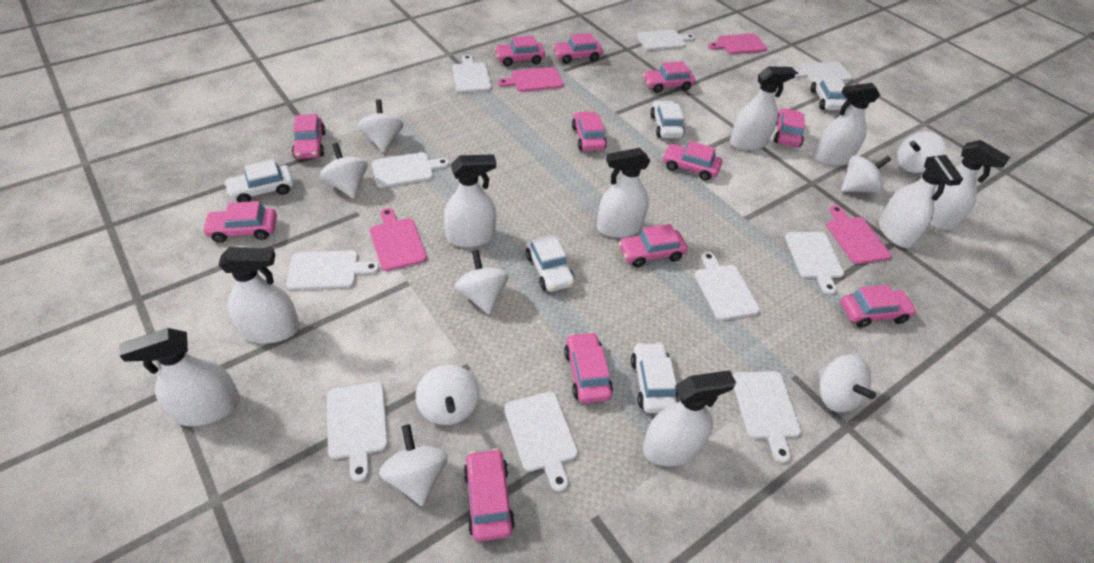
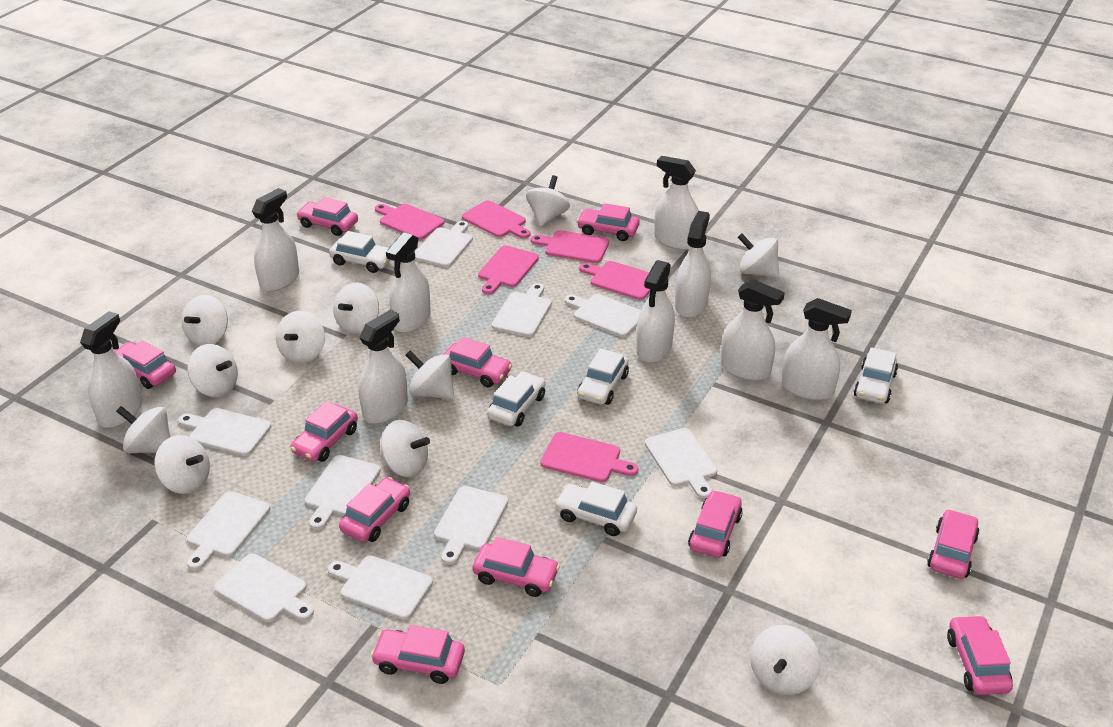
pink car: [202,201,277,243] [292,114,326,159] [463,448,515,542] [494,36,545,66] [553,33,603,64] [564,332,613,403] [572,111,607,151] [619,224,687,267] [643,61,695,93] [662,141,722,181] [774,108,805,147] [840,285,917,328] = 12 -> [114,341,176,389] [290,401,358,462] [296,197,358,236] [339,477,410,542] [371,625,465,684] [443,337,512,388] [472,537,560,597] [577,203,640,241] [688,490,743,558] [927,509,980,579] [947,615,1013,695] = 11
pink cutting board: [370,208,427,271] [498,67,564,92] [708,33,767,54] [826,205,891,264] = 4 -> [375,204,445,240] [462,200,531,239] [478,245,539,294] [531,230,609,263] [540,432,638,482] [579,261,651,300] = 6
white spinning top: [320,143,368,198] [358,99,404,153] [379,424,448,506] [416,365,480,425] [455,250,509,314] [819,355,876,412] [841,155,891,193] [897,131,945,173] = 8 -> [116,406,170,453] [154,435,210,494] [181,295,228,346] [187,344,238,397] [276,311,325,364] [333,283,379,334] [381,420,430,477] [406,351,454,400] [526,175,570,227] [738,234,779,278] [750,625,820,695] = 11

